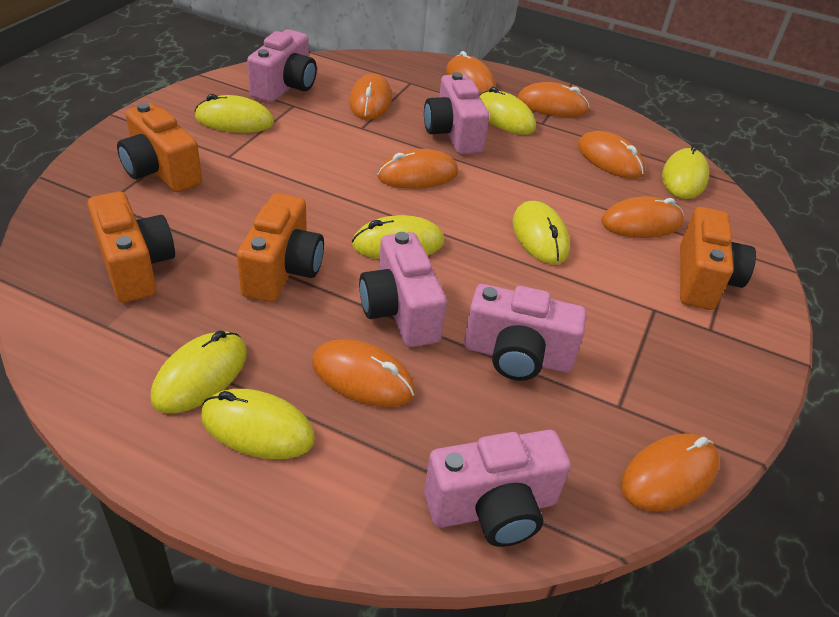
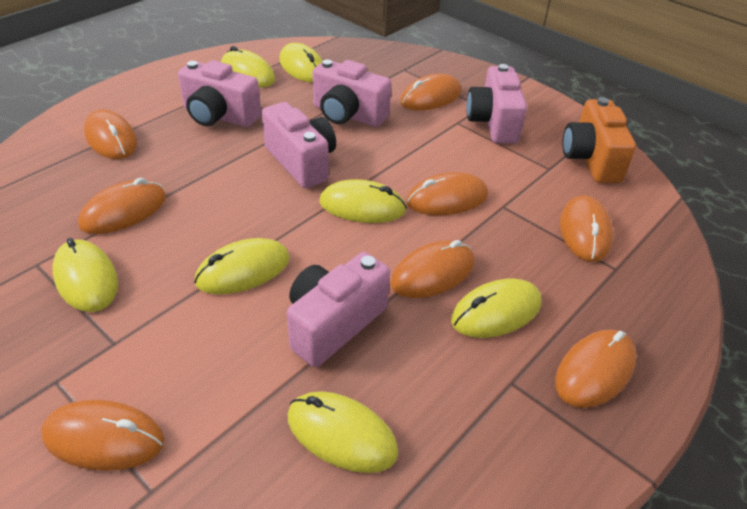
orange camera: [87,191,175,303] [117,103,202,192] [237,193,324,302] [680,207,756,310] = 4 -> [562,97,636,183] = 1

